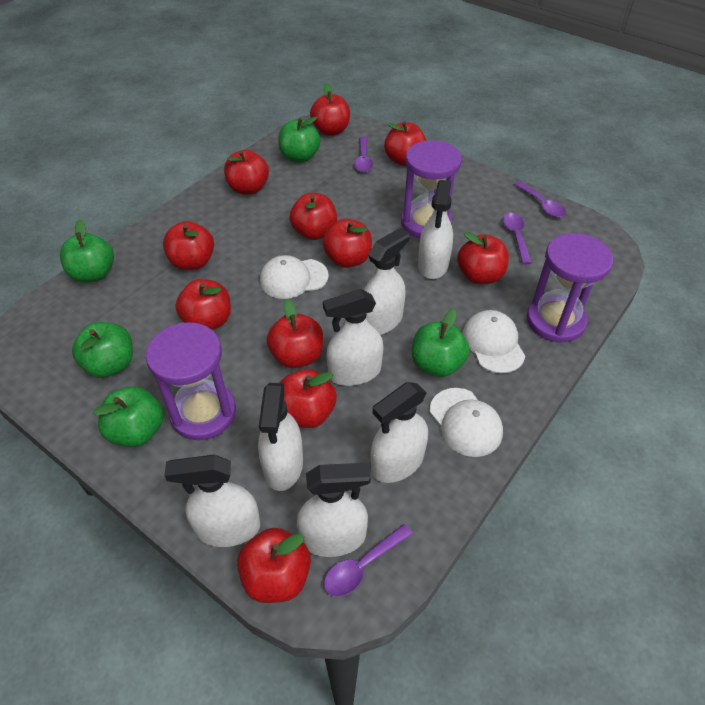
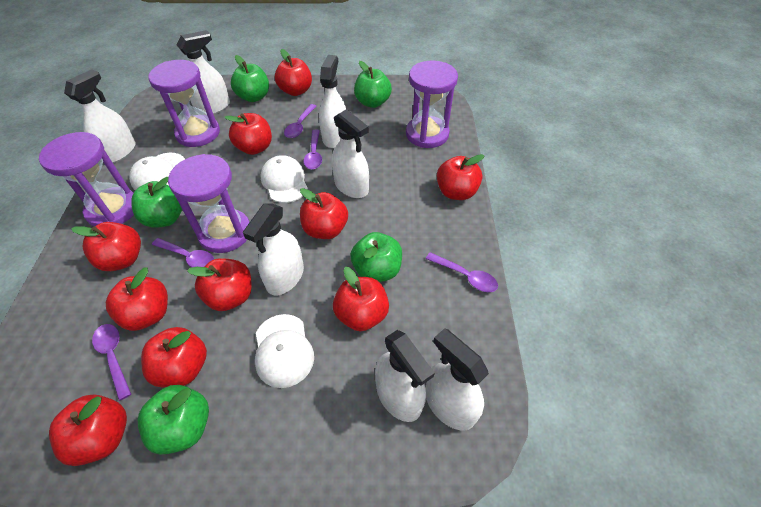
purple hourglass: [146,322,236,440] [401,140,462,239] [527,233,613,342] = 3 -> [39,132,134,226] [148,60,220,147] [168,154,250,253] [406,61,458,148] = 4
purple spoon: [324,524,413,597] [354,137,373,172] [503,213,532,264] [514,181,566,218] = 4 -> [92,324,131,401] [152,238,214,267] [284,104,316,138] [304,130,322,170] [426,252,498,292] = 5
red apple: [163,221,214,270] [175,279,231,330] [224,150,269,195] [237,528,311,603] [267,299,323,368] [280,369,337,428] [289,193,337,240] [310,83,350,136] [323,219,372,268] [384,121,426,166] [457,232,509,284] = 11 -> [49,394,127,466] [71,222,141,271] [106,267,168,331] [141,327,207,388] [187,258,251,311] [224,113,272,155] [275,49,312,96] [300,188,348,239] [333,267,389,331] [437,154,485,200] = 10

